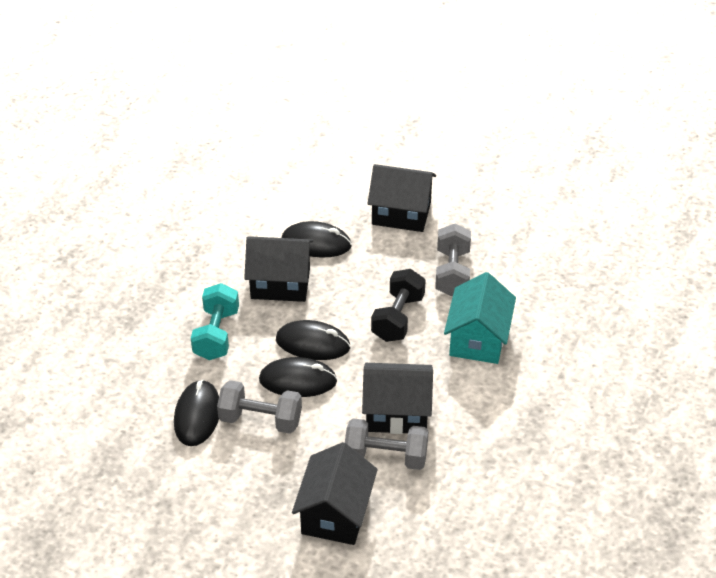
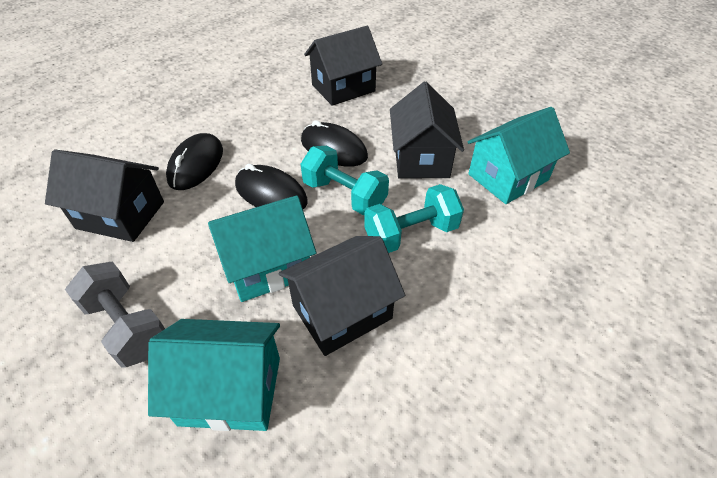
black dumbbell: [371,269,426,342] = 1 -> none = 0
black mouse: [174,380,219,446] [259,357,337,397] [276,320,351,360] [282,221,352,257] = 4 -> [166,133,223,190] [235,164,308,209] [301,120,368,167] = 3
grey dumbbell: [217,380,302,434] [345,418,428,470] [435,224,471,296] = 3 -> [65,261,165,368] = 1
turquoise dumbbell: [191,283,239,360] = 1 -> [301,146,389,215] [364,184,464,253] = 2
turquoise house: [444,272,516,364] = 1 -> [148,319,280,431] [208,196,316,302] [468,107,570,204] = 3

